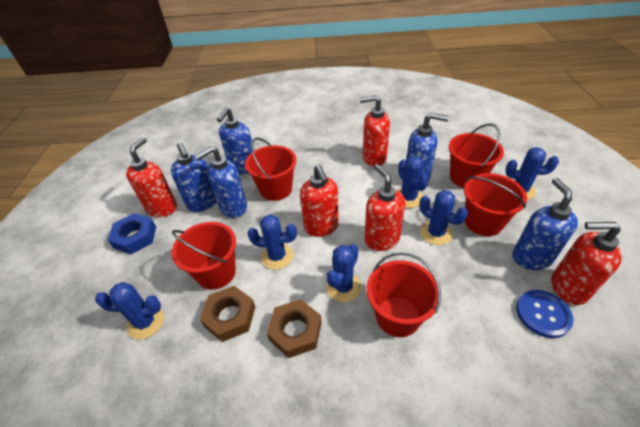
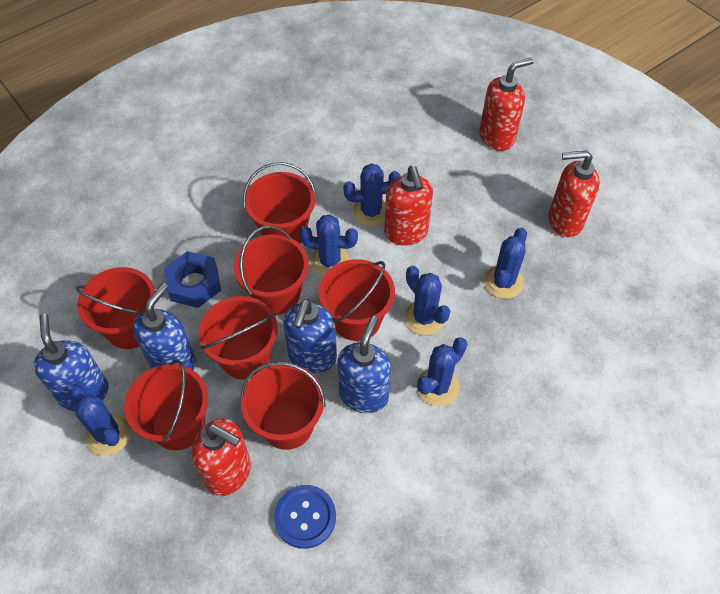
blue soap dispenser: [171,142,217,212] [194,146,247,218] [217,108,254,174] [406,113,449,180] [512,178,578,270] = 5 -> [33,313,109,411] [133,283,196,371] [283,298,337,373] [337,316,391,413] = 4
brown nut: [200,286,255,342] [267,299,322,358] = 2 -> none = 0
red bucket: [172,222,236,290] [245,138,297,201] [367,252,441,337] [449,123,504,188] [464,173,527,236] = 5 -> [76,267,155,349] [124,360,209,450] [198,296,278,379] [234,226,309,315] [241,362,326,450] [243,162,316,244] [318,259,395,341] = 7
red soap dispenser: [126,137,177,217] [300,165,339,237] [360,95,390,167] [364,164,406,251] [551,222,621,305] = 5 -> [192,419,251,496] [384,166,433,246] [480,57,534,151] [549,150,600,237] = 4

